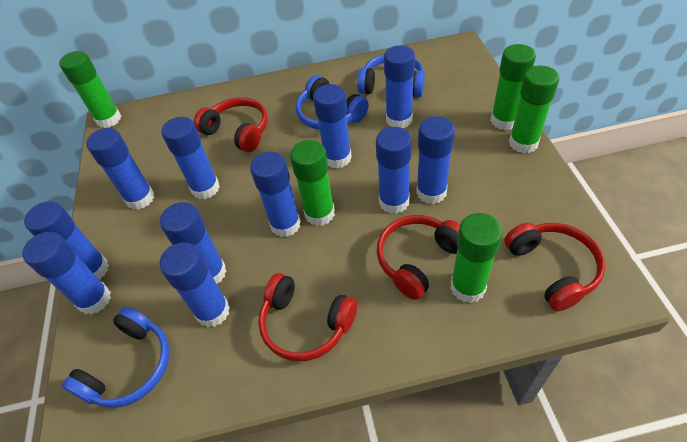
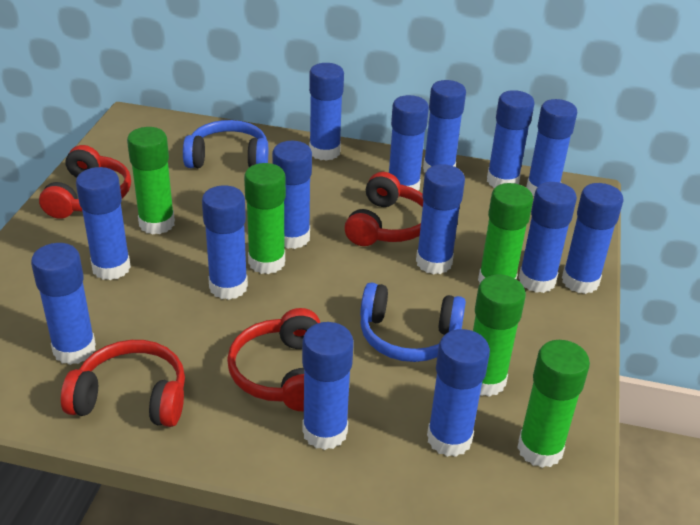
blue glue stick: [22,232,111,315] [24,201,109,280] [86,128,154,210] [159,242,230,327] [160,202,226,284] [161,117,220,199] [250,152,301,237] [313,84,352,168] [376,127,412,214] [384,45,415,128] [416,116,455,204] = 11 -> [31,243,96,365] [76,167,131,280] [202,185,248,300] [272,141,312,249] [302,322,354,450] [309,63,344,161] [389,95,429,191] [416,164,465,274] [423,80,466,173] [427,329,490,457] [487,90,535,188] [519,182,577,293] [526,99,577,196] [562,183,624,294] = 14
blue headphones: [62,306,169,408] [296,75,369,130] [357,54,425,98] = 3 -> [183,120,268,168] [360,282,466,362] = 2

